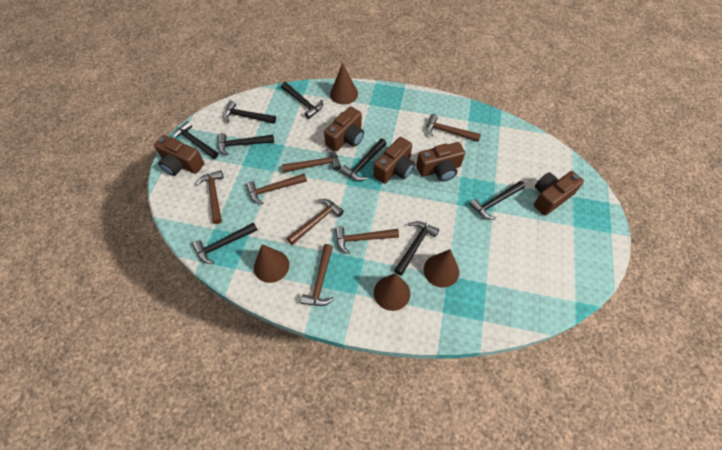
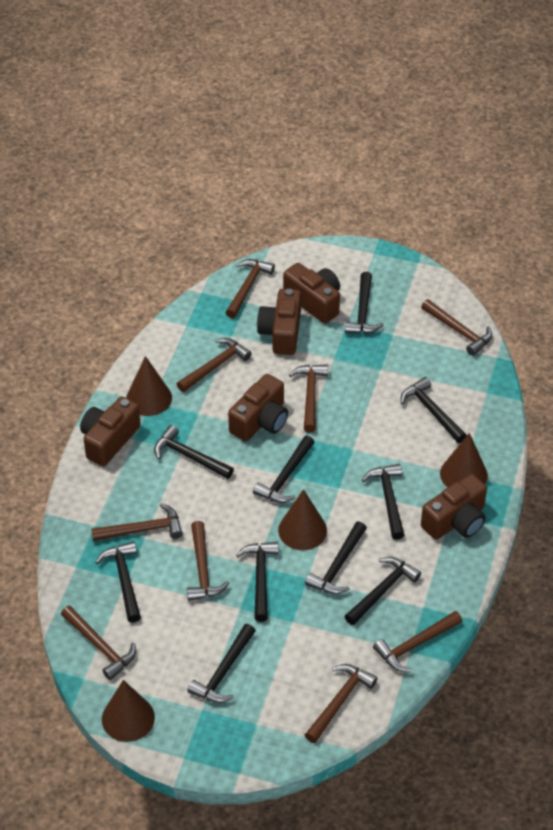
black hammer: [172,121,219,159] [192,222,257,264] [218,133,274,156] [223,101,276,124] [281,82,323,119] [340,138,387,181] [394,221,439,276] [469,181,525,220] = 8 -> [95,541,141,623] [154,425,234,479] [187,624,256,703] [236,542,279,622] [253,435,315,503] [305,521,367,594] [344,557,421,625] [345,272,384,334] [362,464,404,540] [401,377,467,443] = 10
brown hammer: [195,170,224,224] [246,174,307,204] [282,148,341,173] [287,199,344,245] [301,244,334,306] [335,226,399,254] [426,114,481,142] = 7 -> [61,605,136,680] [91,503,183,542] [177,338,252,392] [187,521,229,601] [225,259,275,318] [289,364,328,432] [305,664,378,743] [373,611,462,672] [421,299,492,356] = 9

